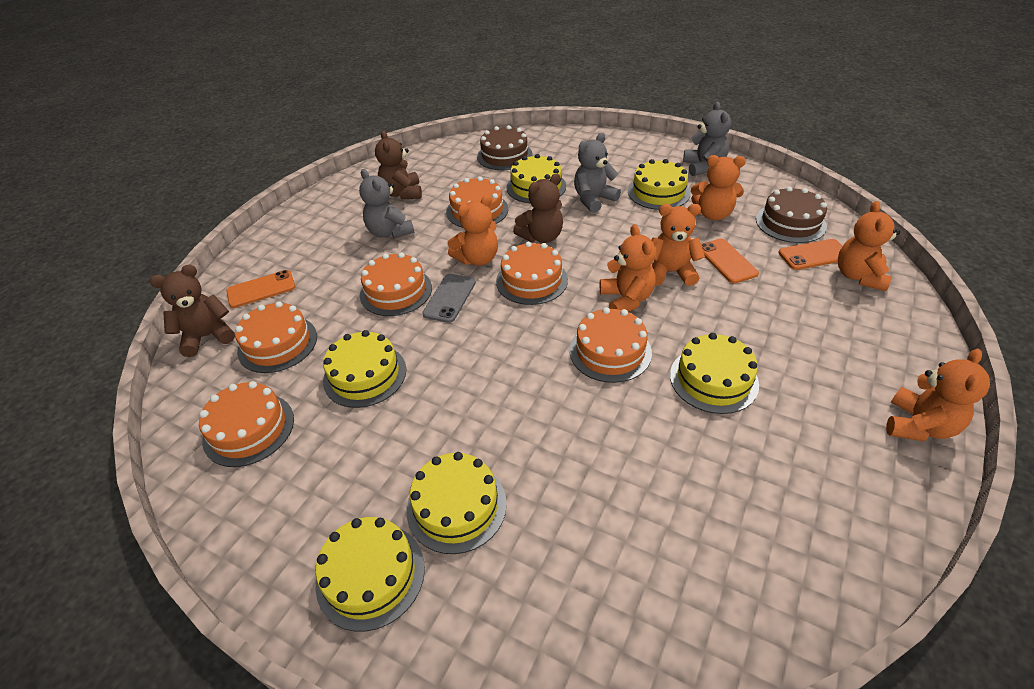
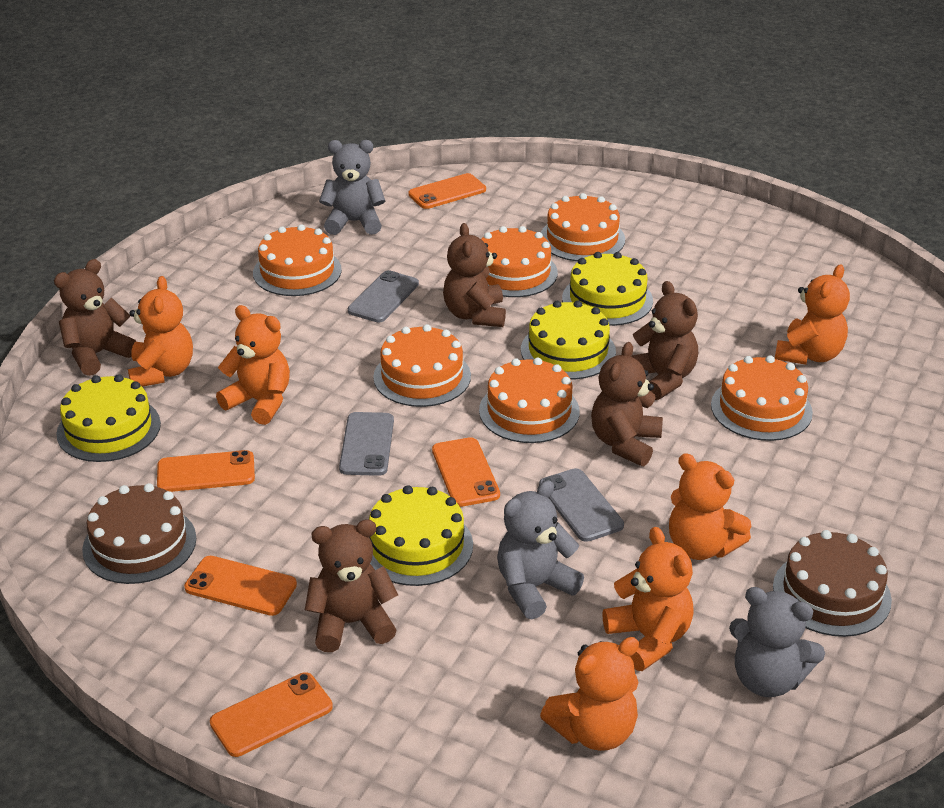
brown teddy bear: [150,265,235,357] [375,130,422,199] [513,173,563,243] = 3 -> [54,259,136,376] [305,519,398,652] [443,223,506,327] [591,342,663,466] [631,281,698,400] = 5
grey phone: [422,274,476,323] = 1 -> [339,412,394,476] [348,270,419,323] [539,468,624,542] = 3
orange phone: [226,270,295,308] [701,238,759,283] [778,239,843,270] = 3 -> [157,450,255,492] [184,556,297,616] [210,672,333,757] [408,173,486,209] [432,437,500,507] = 5
yellow cake: [315,517,425,632] [323,330,406,408] [407,452,507,554] [506,154,566,203] [628,159,691,210] [670,333,759,414] = 6 -> [56,374,161,462] [369,485,473,586] [521,300,616,379] [562,252,653,326] = 4

